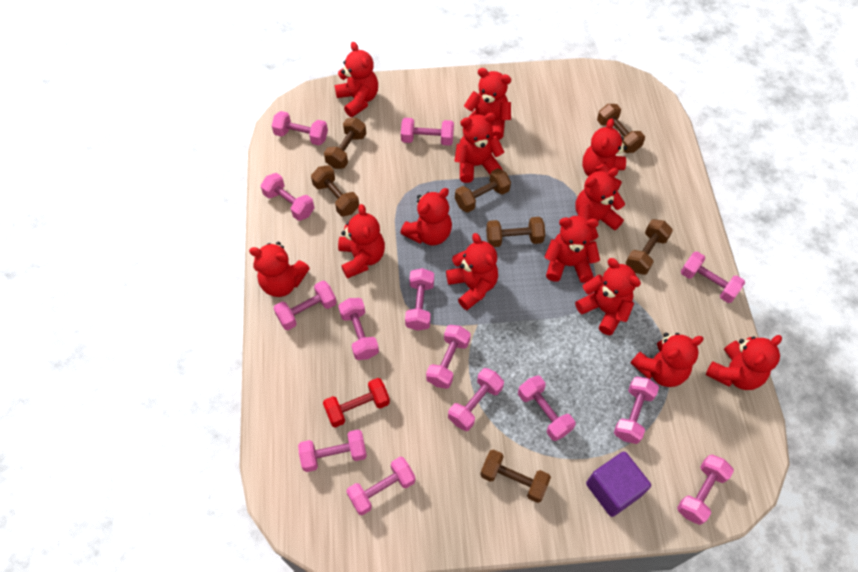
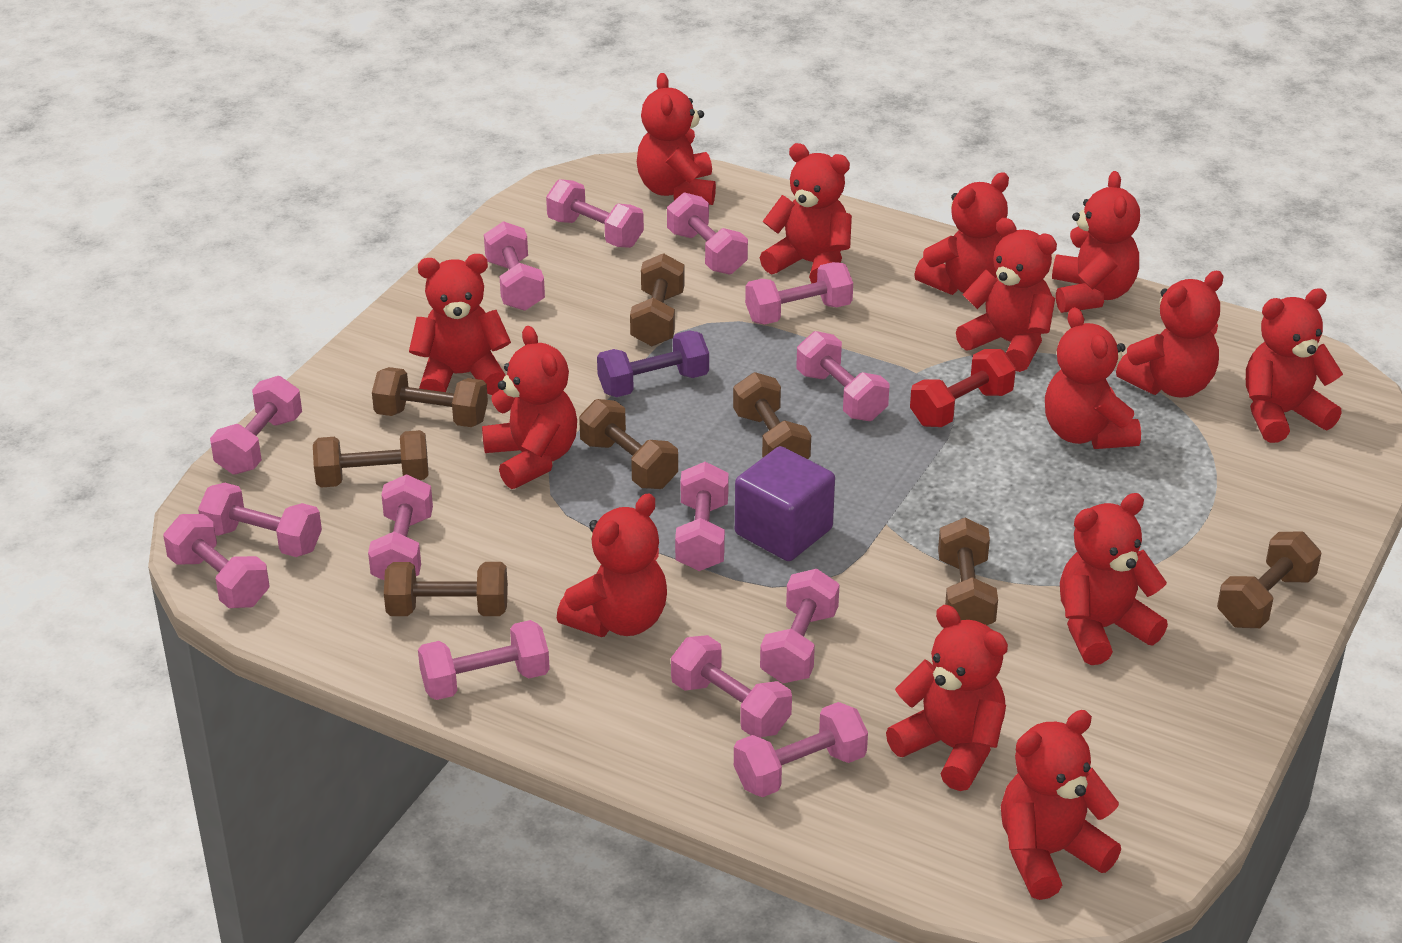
brown dumbbell: [311,165,359,216] [324,118,366,169] [455,168,511,213] [480,449,551,503] [486,217,545,247] [597,104,645,153] [626,219,673,275] = 7 -> [313,430,428,488] [372,367,488,427] [384,562,508,616] [579,399,678,489] [630,253,685,346] [733,372,811,459] [938,518,998,625] [1217,532,1321,628] = 8
purple dumbbell: none = 0 -> [597,330,709,397] = 1
red teddy bear: [249,242,310,297] [335,42,378,117] [338,204,385,279] [400,188,452,245] [446,233,498,310] [454,113,504,183] [464,68,511,140] [545,216,600,283] [575,168,625,241] [575,258,641,335] [582,118,627,191] [630,333,704,387] [706,335,782,390] = 13 -> [409,254,511,395] [482,326,577,489] [557,494,667,637] [637,73,716,205] [760,143,852,283] [886,605,1008,791] [914,173,1009,295] [956,218,1057,372] [1001,710,1121,900] [1045,307,1141,449] [1052,171,1140,313] [1060,493,1168,665] [1116,271,1224,398] [1246,288,1343,443] = 14

